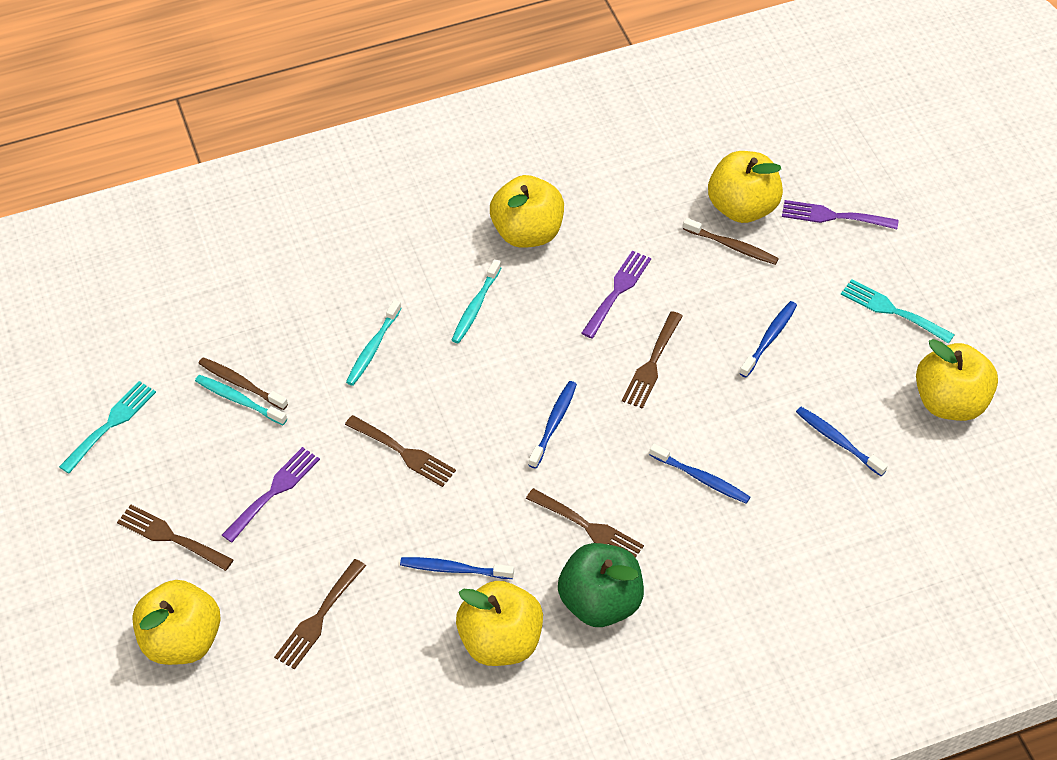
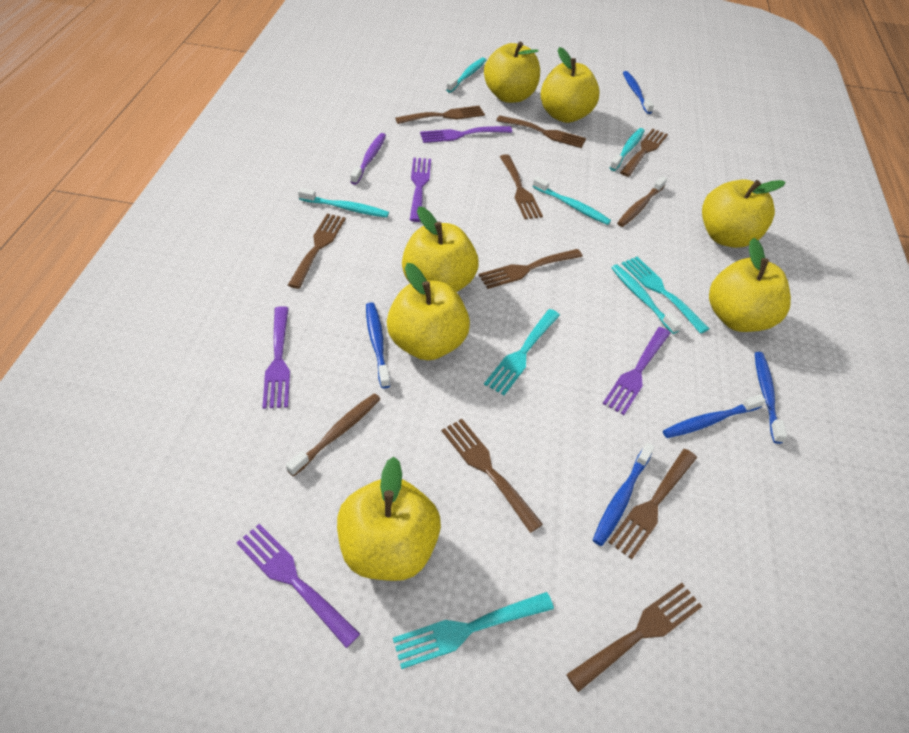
brown fork: [117,505,234,571] [274,559,366,669] [345,415,456,487] [526,488,644,558] [622,311,683,409] = 5 -> [288,213,346,289] [395,106,485,124] [442,419,543,533] [478,249,583,289] [496,115,586,148] [500,154,543,220] [566,583,703,692] [608,449,697,559] [620,129,668,177] = 9
green apple: [558,543,644,627] = 1 -> none = 0
purple fork: [222,447,320,543] [581,251,651,338] [782,200,899,229] = 3 -> [236,524,360,648] [262,306,290,409] [410,158,431,222] [420,126,512,143] [603,327,671,415] = 5
purple toothbrush: none = 0 -> [350,133,386,185] = 1
turquoise fork: [59,381,156,474] [841,279,955,344] = 2 -> [393,592,554,669] [484,309,560,395] [622,257,710,334] = 3
turquoise toothbrush: [195,375,287,425] [346,300,402,386] [452,259,501,343] = 3 -> [298,188,389,218] [446,58,486,93] [532,177,611,225] [610,128,645,171] [611,264,682,334] = 5
yellow apple: [132,580,221,665] [456,581,543,666] [490,175,564,248] [708,151,783,223] [916,339,998,421] = 5 -> [337,457,441,581] [387,263,470,360] [402,206,478,292] [484,42,540,103] [541,47,600,123] [702,179,786,248] [709,238,791,332] = 7

